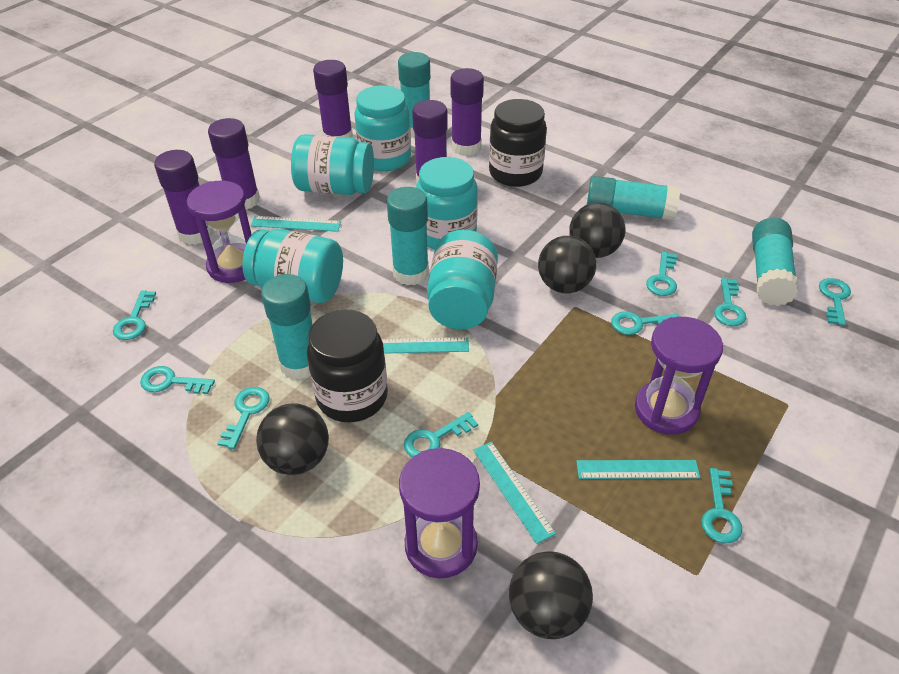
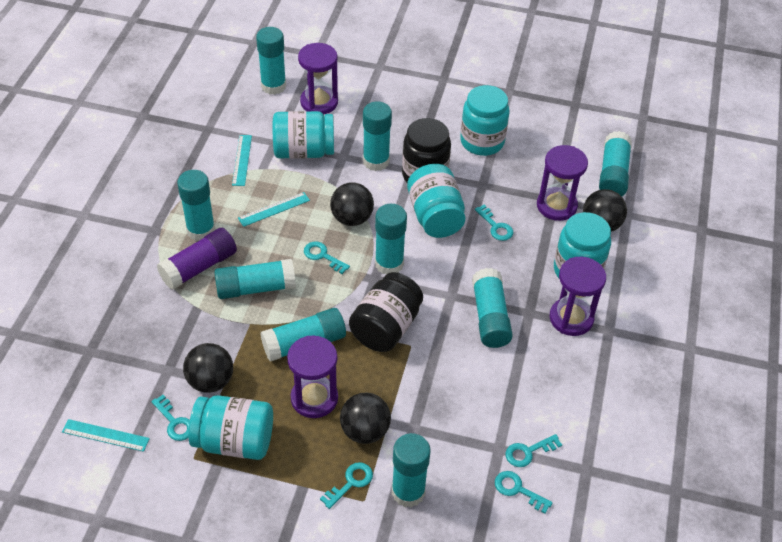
purple glue stick: [154,150,213,245] [208,118,260,210] [313,60,353,138] [412,100,448,184] [450,68,484,156] = 5 -> [157,228,237,289] = 1
purple hourglass: [187,181,252,283] [399,448,480,579] [635,317,723,435] = 3 -> [287,336,338,418] [298,43,338,114] [537,145,588,221] [549,256,606,336] = 4
turquoise glue stick: [261,274,313,379] [387,187,429,285] [398,52,430,138] [587,176,680,220] [752,218,799,306] = 5 -> [177,170,215,241] [214,259,296,299] [256,27,286,95] [260,308,346,362] [363,101,392,171] [375,204,407,275] [392,433,431,508] [472,268,513,348] [599,131,632,196] = 9
turquoise key: [113,291,156,340] [140,366,215,394] [217,387,269,449] [404,412,478,457] [611,311,679,335] [646,252,677,296] [701,468,743,543] [714,278,746,326] [819,278,851,326] = 9 -> [151,395,190,441] [304,241,350,274] [320,462,373,509] [475,205,513,241] [495,471,553,514] [505,434,562,467] = 6
turquoise ruler: [250,216,341,232] [381,337,469,354] [473,442,556,544] [576,460,700,479] = 4 -> [62,419,150,452] [232,135,252,186] [238,192,310,227] = 3

